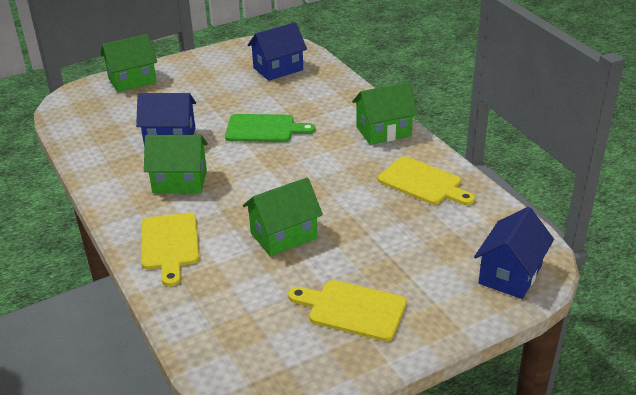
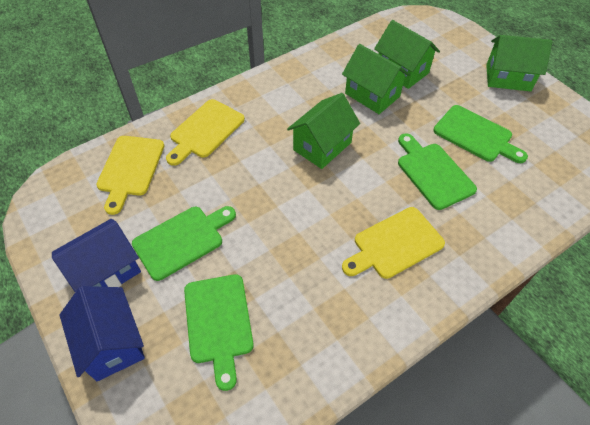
blue house: [136,93,196,146] [248,22,307,81] [474,207,554,299] = 3 -> [52,219,141,292] [60,286,145,381] = 2
green cutting board: [225,114,316,142] = 1 -> [132,206,236,281] [184,274,254,391] [398,133,477,210] [433,105,528,163] = 4

